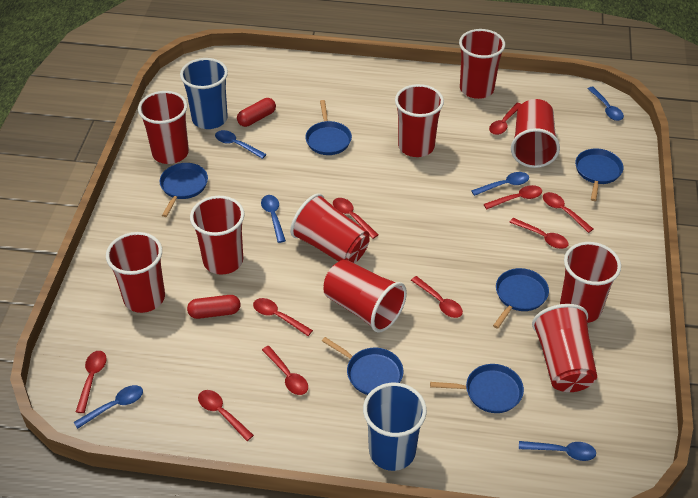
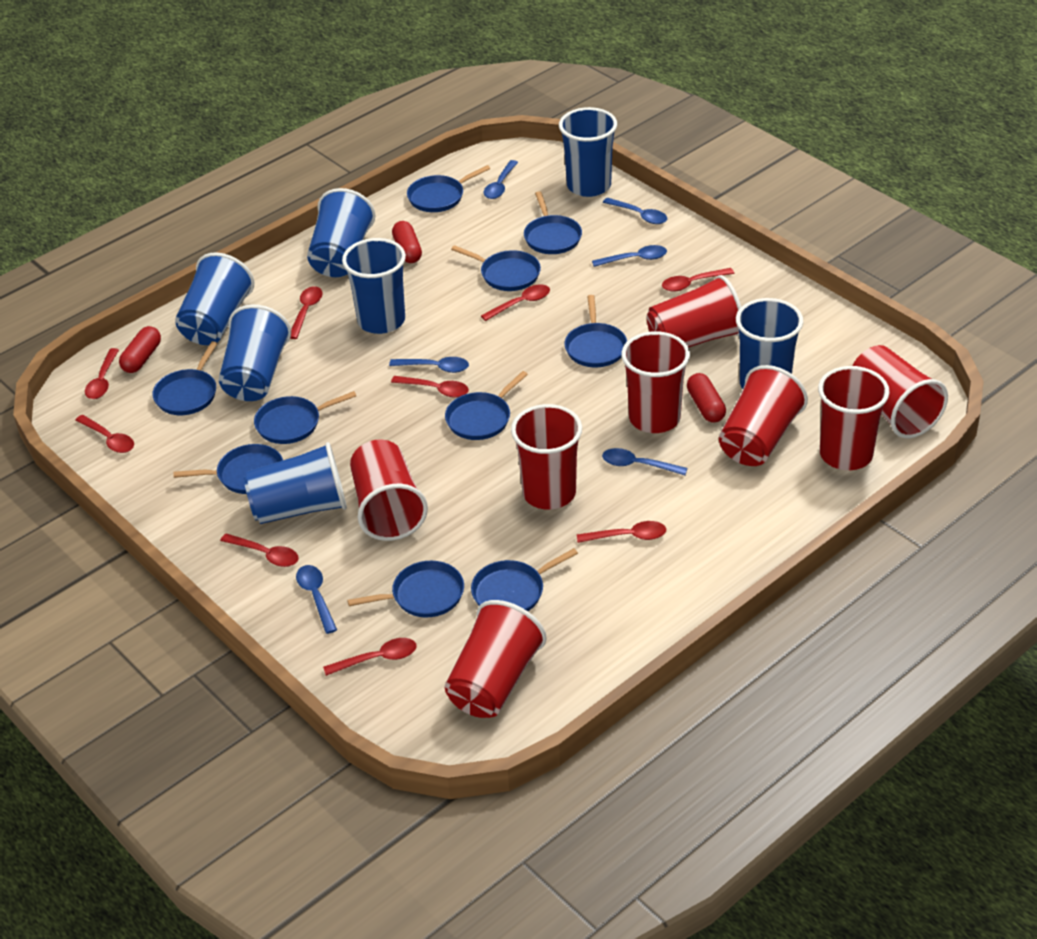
blue cup: [180,58,228,129] [363,383,427,471] = 2 -> [175,252,254,345] [219,304,291,401] [244,442,347,524] [307,188,375,277] [342,238,406,334] [559,107,617,197] [736,298,803,389] = 7
blue pan: [159,163,208,217] [305,100,352,155] [322,337,403,395] [430,364,524,413] [493,268,549,329] [575,149,623,201] = 6 -> [152,341,218,415] [173,444,283,494] [254,391,356,444] [347,561,464,618] [407,165,490,212] [445,371,528,440] [451,245,541,291] [471,548,578,611] [524,191,582,254] [564,295,627,367] = 10
red capsule: [187,295,241,319] [237,98,276,127] = 2 -> [119,326,161,373] [392,221,422,263] [687,373,726,423] = 3
red cup: [106,232,165,313] [138,91,189,164] [190,196,245,275] [290,193,370,263] [323,259,407,333] [395,84,444,157] [459,29,505,99] [511,99,560,168] [532,304,597,392] [560,242,621,323] = 10 -> [350,440,428,541] [445,600,547,718] [511,404,582,510] [621,331,690,433] [647,275,741,347] [719,365,808,466] [818,366,890,470] [852,345,948,438] = 8
red spoon: [76,351,107,413] [198,390,254,441] [253,298,313,336] [262,346,308,395] [333,198,378,239] [411,276,463,318] [484,185,542,209] [489,103,521,135] [509,218,569,249] [543,192,593,233] = 10 -> [75,415,134,453] [85,348,119,399] [220,533,298,567] [290,286,323,339] [323,638,416,676] [391,376,469,398] [481,285,550,321] [577,521,666,543] [662,268,735,292] = 9

